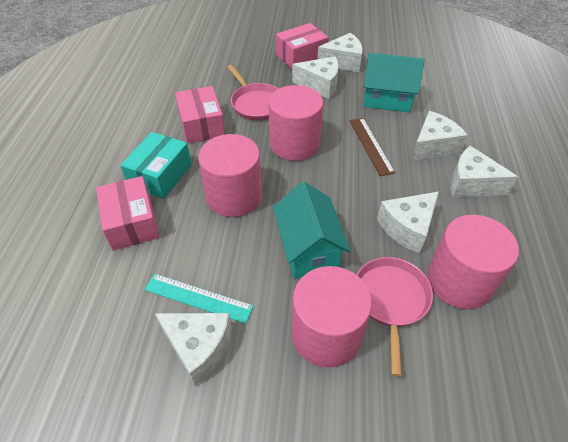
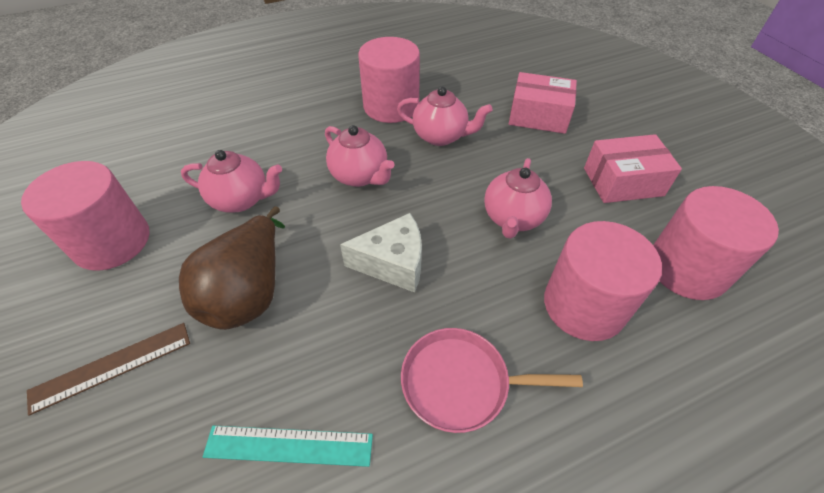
brown pear: none = 0 -> [179,206,285,330] = 1
pink box: [96,176,160,251] [175,86,225,143] [276,23,328,69] = 3 -> [509,72,577,134] [584,134,682,203] = 2
pink pan: [227,65,279,121] [357,257,433,377] = 2 -> [401,328,583,433] = 1
pink teapot: none = 0 -> [181,150,282,213] [325,125,394,187] [397,87,492,146] [484,158,552,239] = 4
turquoise box: [120,132,192,199] = 1 -> none = 0
turquoise house: [273,182,351,279] [364,53,425,112] = 2 -> none = 0
white cheese: [155,313,232,386] [292,56,339,99] [317,33,363,72] [377,192,439,253] [411,111,468,161] [451,146,518,197] = 6 -> [340,213,422,293] = 1

